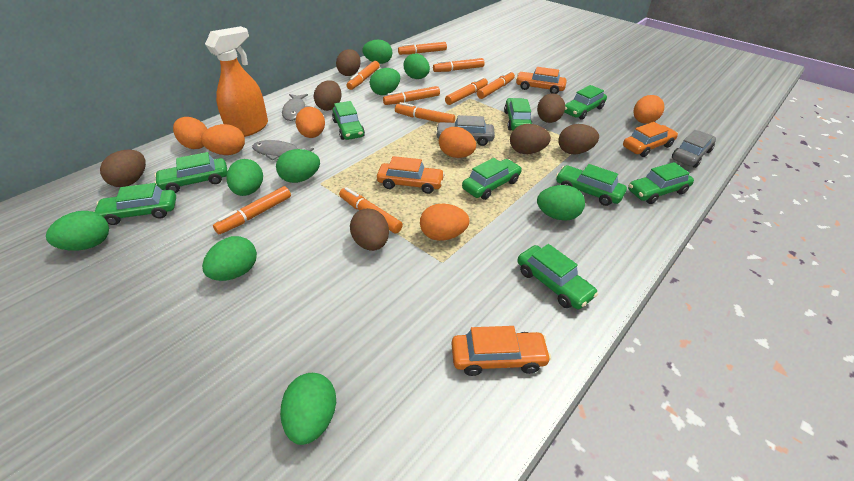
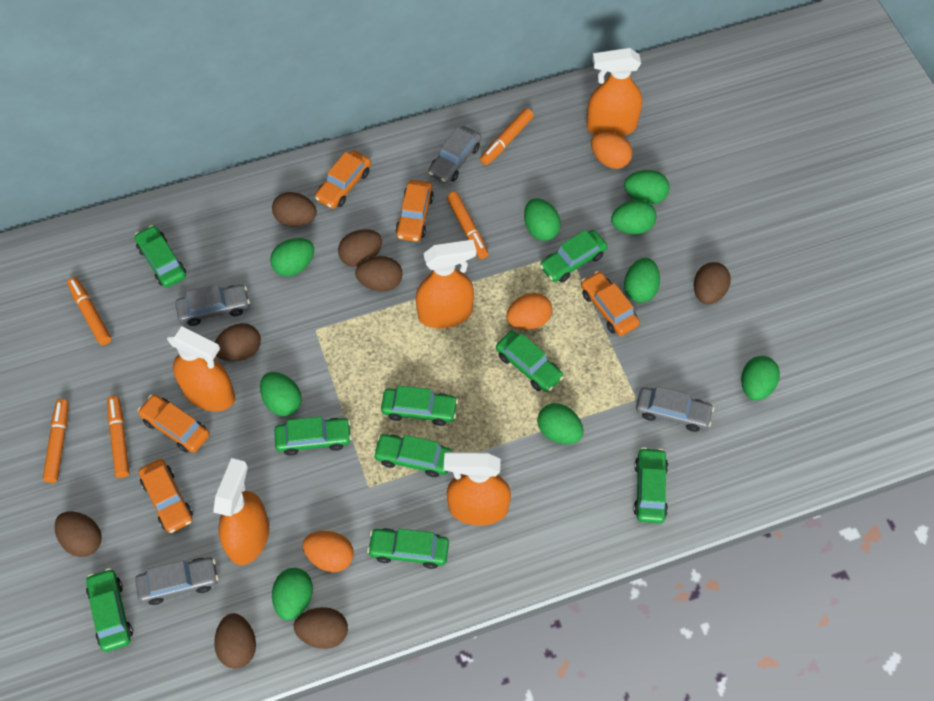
brown egg: [100,150,146,187] [314,80,342,111] [336,49,361,76] [350,208,389,251] [510,124,551,154] [537,93,565,123] [558,124,599,155] = 7 -> [55,511,102,557] [214,613,256,669] [215,323,261,361] [272,192,317,227] [294,607,348,649] [338,229,382,267] [355,256,403,291] [694,262,731,304] = 8
grey car: [436,115,495,146] [672,130,716,168] = 2 -> [135,557,218,605] [175,284,250,326] [428,126,481,184] [636,386,714,432] = 4
grey fish: [252,140,314,161] [282,94,310,121] = 2 -> none = 0
orange car: [377,156,445,194] [452,326,551,376] [516,67,567,94] [623,122,678,157] = 4 -> [137,395,210,453] [139,459,193,533] [315,150,371,209] [395,180,434,242] [581,271,640,336] = 5
orange egg: [173,117,207,149] [201,124,245,155] [296,107,325,138] [420,204,470,241] [439,127,476,158] [633,95,665,124] = 6 -> [303,531,354,572] [506,293,552,330] [591,132,633,169] = 3
orange marker: [213,186,291,234] [339,187,403,233] [346,61,380,90] [383,86,440,105] [395,102,455,123] [398,42,447,55] [433,58,485,72] [445,77,488,105] [477,71,515,99] = 9 -> [43,399,69,483] [67,277,112,345] [107,396,130,478] [447,192,489,259] [480,108,534,165] = 5
orange spray bottle: [205,26,268,137] = 1 -> [167,326,235,411] [213,458,269,565] [416,240,476,328] [444,452,511,526] [586,48,642,137] = 5

